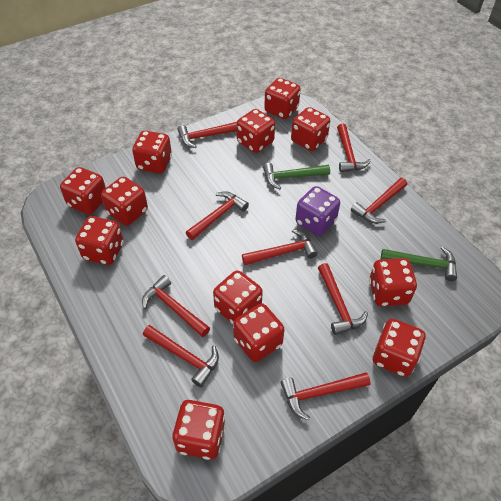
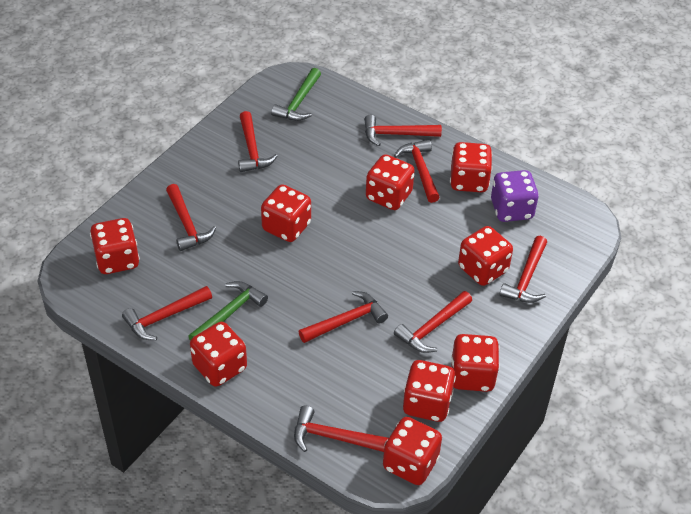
red dice: [60,167,106,215] [75,216,124,265] [101,177,148,226] [132,131,172,173] [173,400,226,460] [213,270,263,324] [233,303,285,362] [237,109,275,153] [264,78,301,119] [291,107,330,151] [369,258,417,306] [372,319,426,377] = 12 -> [90,218,140,274] [190,322,247,387] [261,184,311,242] [366,154,415,210] [383,417,442,485] [403,360,456,422] [450,142,492,192] [451,334,500,392] [458,226,513,286] = 9

